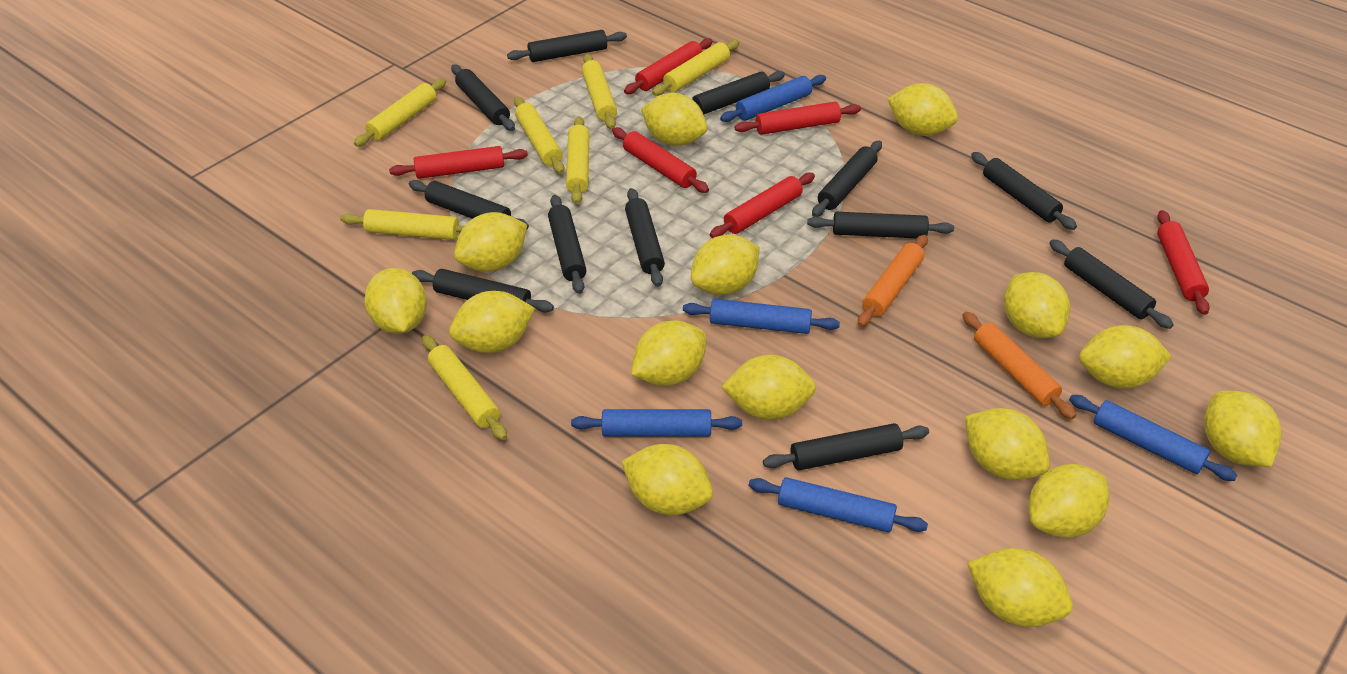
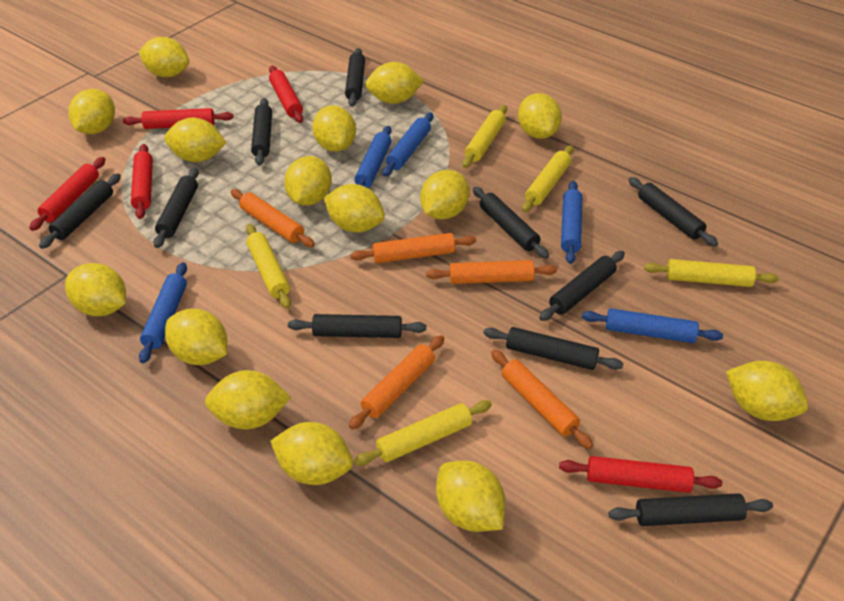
black rolling pin: [409,180,529,229] [412,269,554,312] [451,65,515,131] [507,30,627,62] [548,195,587,294] [625,188,665,287] [692,71,785,115] [763,423,929,470] [807,212,954,238] [812,141,882,217] [971,152,1077,230] [1049,239,1174,329] = 12 -> [39,173,121,249] [154,168,199,248] [251,98,272,165] [288,314,427,338] [345,48,365,107] [473,187,549,259] [483,327,624,370] [539,251,625,321] [608,493,773,526] [629,177,718,247] = 10
orange rolling pin: [858,235,928,327] [962,312,1076,419] = 2 -> [230,189,315,247] [349,335,444,430] [350,233,476,263] [426,260,557,284] [491,350,593,449] = 5
red rolling pin: [389,146,528,179] [612,127,709,193] [624,38,713,94] [710,172,815,238] [735,102,861,135] [1157,210,1210,315] = 6 -> [29,157,105,231] [123,108,233,129] [131,144,153,219] [269,66,303,123] [559,456,722,493] = 5
yellow rolling pin: [340,209,464,240] [354,78,446,147] [422,335,507,440] [514,97,564,174] [566,116,589,204] [582,54,617,129] [652,40,740,96] = 7 -> [246,224,291,309] [354,400,492,466] [463,105,507,168] [522,145,574,212] [644,259,779,287] = 5

